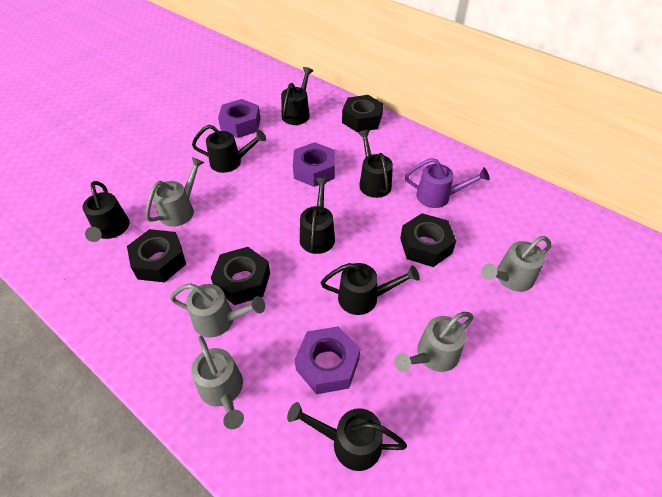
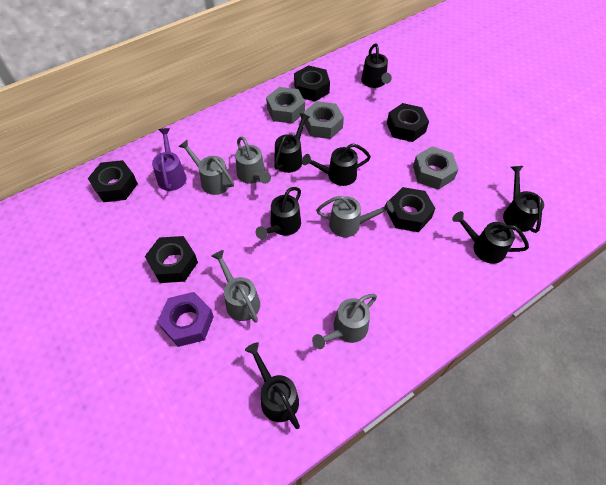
black nut: [127,229,186,282] [211,247,270,305] [342,95,383,132] [400,213,456,267] = 4 -> [88,160,138,202] [145,236,198,283] [294,65,330,101] [387,103,429,142] [387,187,436,232] = 5
grey nut: none = 0 -> [266,87,305,123] [304,101,344,139] [413,146,458,190] = 3
purple nut: [218,99,261,138] [293,142,335,187] [295,326,360,394] = 3 -> [157,292,214,347] = 1

